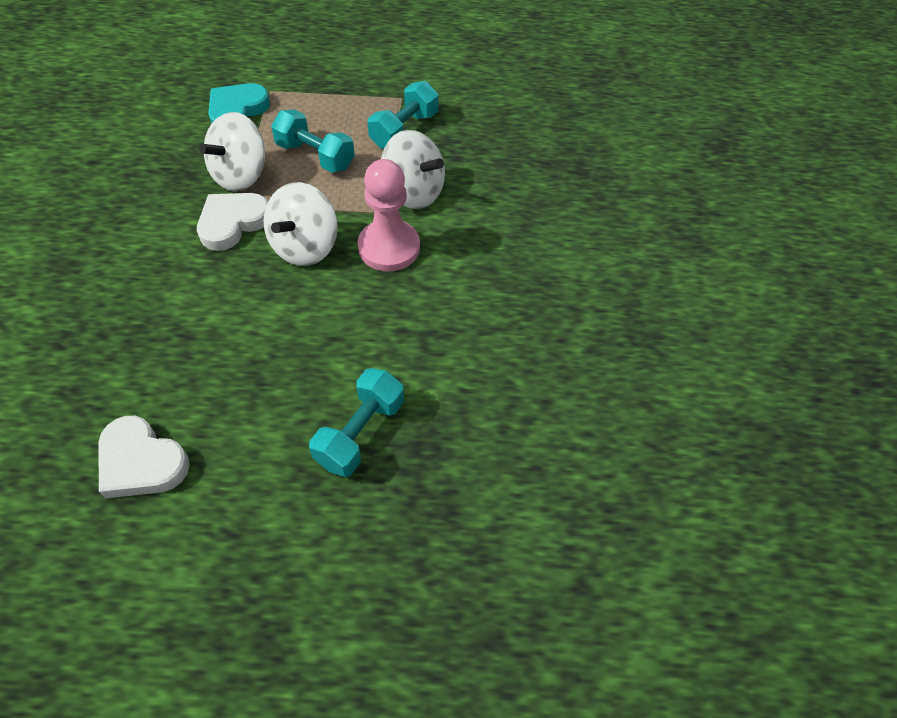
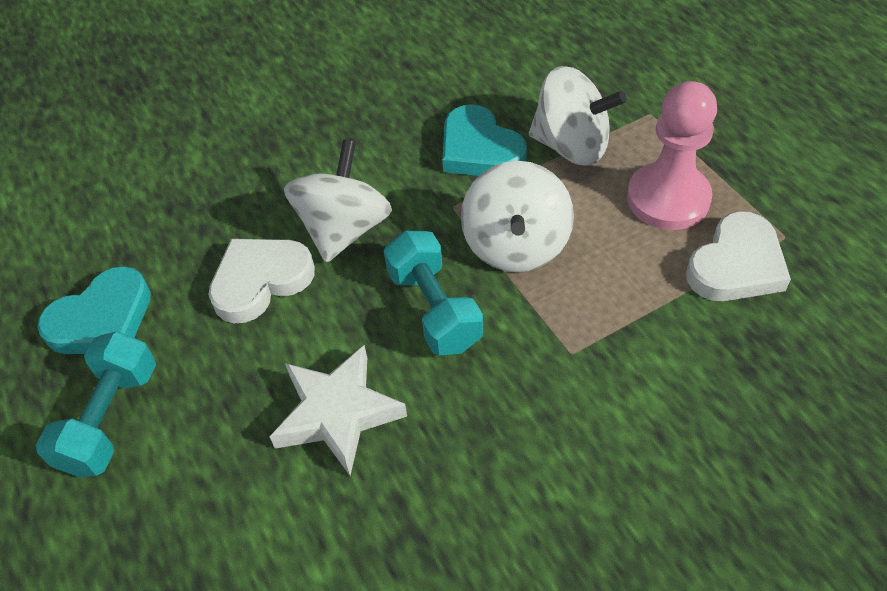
turquoise dumbbell: [271,110,355,173] [309,368,404,477] [368,81,439,149] = 3 -> [36,331,156,477] [384,230,483,355] = 2
turquoise heart: [208,83,270,124] = 1 -> [37,266,151,354] [442,104,527,176] = 2
white star: none = 0 -> [269,345,407,476] = 1

